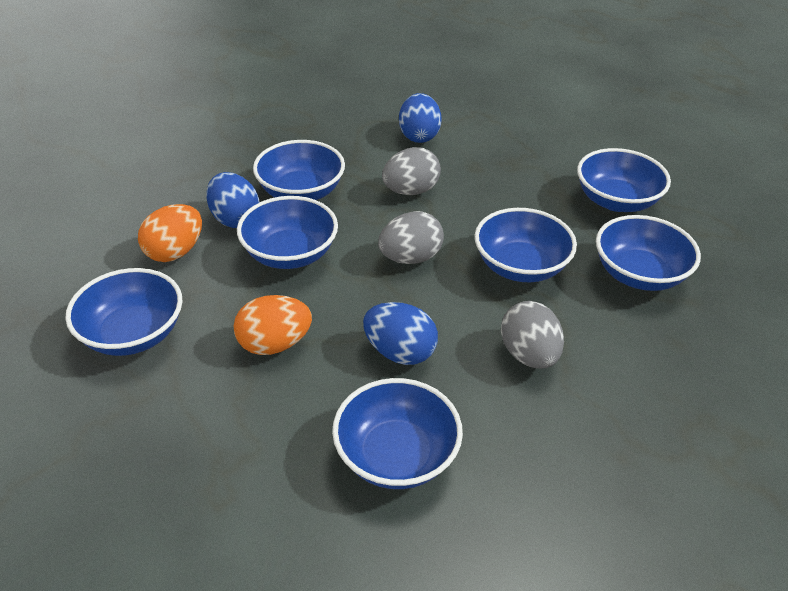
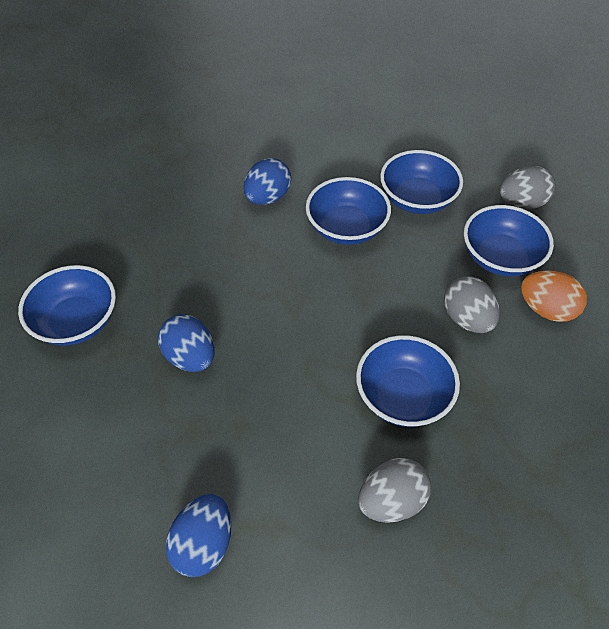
blue bowl: [65,268,183,356] [237,196,338,269] [253,140,345,200] [332,378,463,489] [475,208,577,282] [577,148,671,212] [596,215,701,291] = 7 -> [18,265,116,346] [306,177,391,245] [356,335,460,427] [380,150,463,214] [464,205,554,276] = 5
orange egg: [138,204,202,262] [233,295,312,355] = 2 -> [521,270,587,322] = 1

